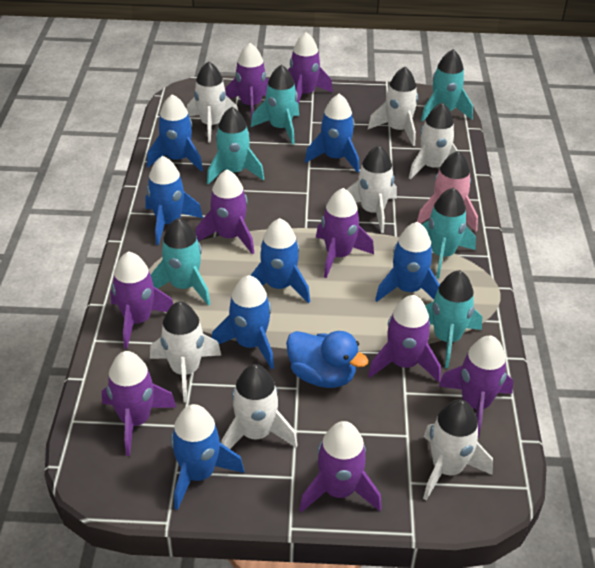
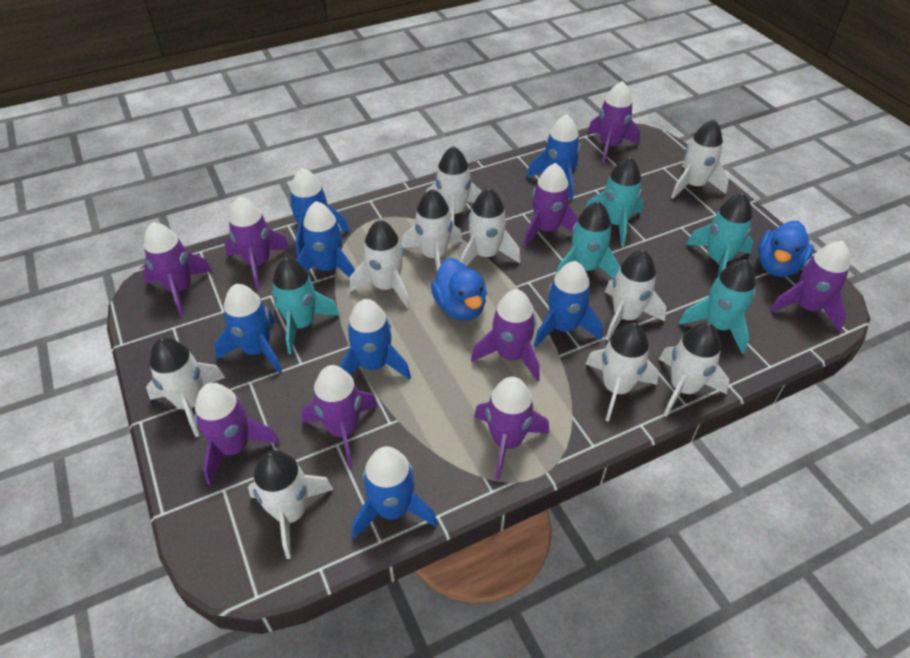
blue duck: [286,331,369,388] = 1 -> [431,258,487,321] [758,221,814,277] = 2
pink rocket: [417,151,478,232] = 1 -> none = 0
turquoise rocket: [151,218,211,306] [207,107,264,185] [251,65,299,145] [421,49,473,122] [422,188,476,279] [425,270,482,368] = 6 -> [272,258,340,354] [556,201,620,278] [586,157,643,247] [679,260,756,354] [686,193,753,276] = 5
white rocket: [150,301,221,403] [187,61,238,143] [221,364,298,449] [346,145,397,233] [368,67,418,146] [409,103,458,179] [423,399,493,500] = 7 -> [146,338,225,437] [248,450,334,559] [350,220,410,309] [402,189,462,271] [426,146,482,224] [460,188,521,266] [586,323,659,422] [605,250,666,340] [659,323,729,417] [671,119,729,199] = 10

